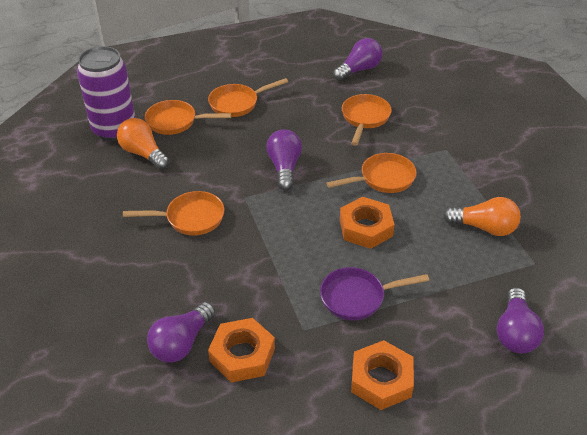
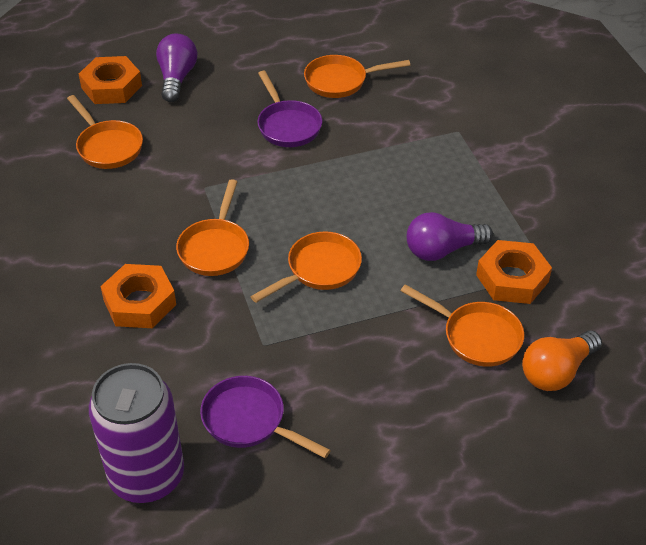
orange light bulb: [117,118,169,170] [443,197,521,236] = 2 -> [522,330,602,391] = 1
purple light bulb: [147,302,215,363] [266,129,302,191] [333,38,383,81] [497,288,544,354] = 4 -> [156,33,197,102] [407,212,493,261] = 2
purple pan: [320,267,429,321] = 1 -> [200,376,331,458] [257,71,322,147] = 2

